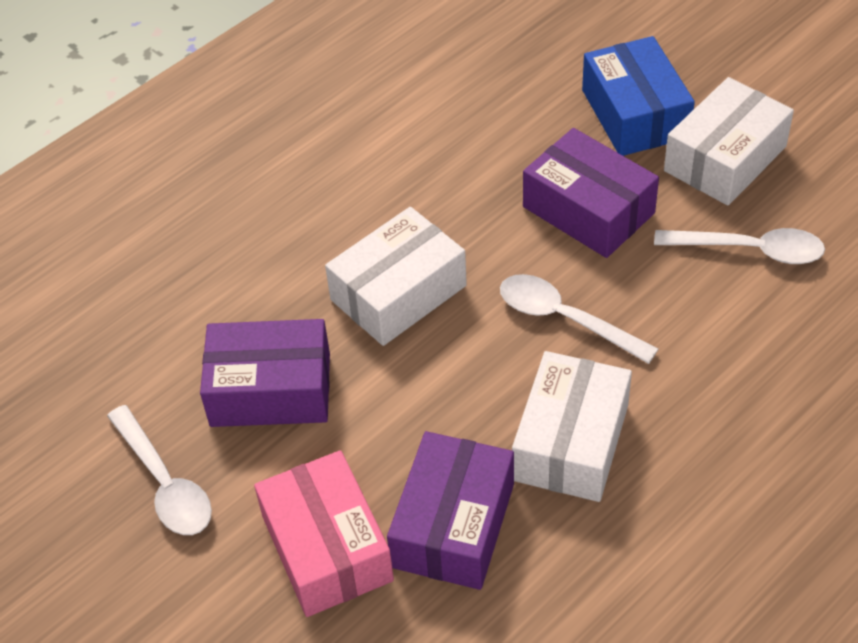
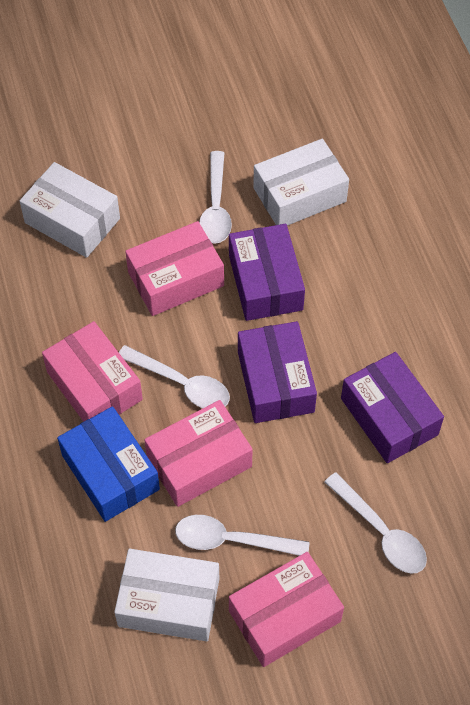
pink box: [254,450,394,617] = 1 -> [42,321,143,422] [125,221,224,316] [145,400,253,507] [229,552,344,667] = 4
white spoon: [107,405,212,535] [500,274,658,364] [654,228,825,264] = 3 -> [119,345,230,408] [175,515,310,556] [199,151,232,244] [325,472,427,574] = 4

